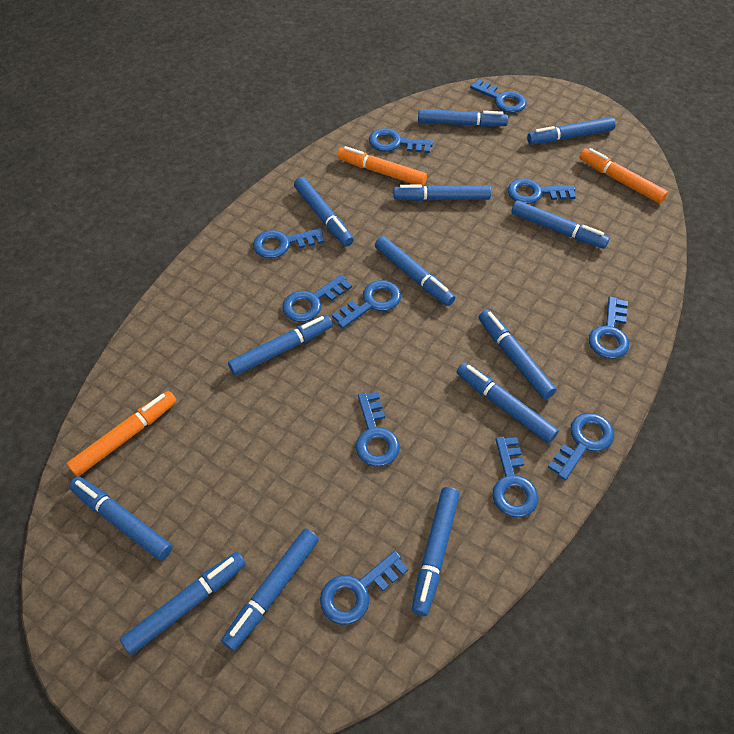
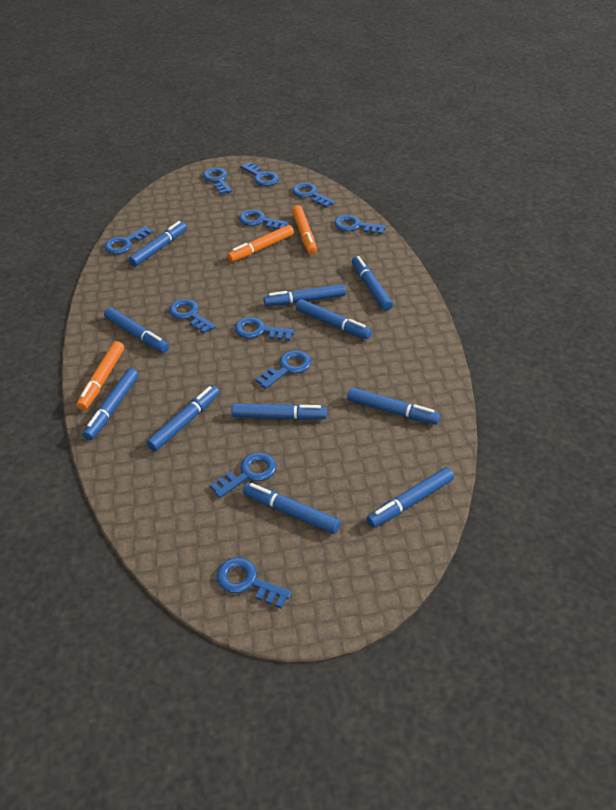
blue marker: [69,477,173,561] [120,552,246,655] [221,529,319,651] [228,315,333,376] [294,177,354,247] [375,236,455,306] [393,185,491,201] [412,487,460,616] [418,109,508,127] [457,362,559,443] [479,310,556,399] [511,200,610,249] [527,117,616,144] = 13 -> [83,368,139,440] [104,308,169,353] [129,221,187,267] [146,386,219,451] [231,403,327,420] [243,482,341,534] [264,284,346,306] [296,299,372,339] [347,387,440,424] [352,256,393,311] [367,467,454,528] = 11

